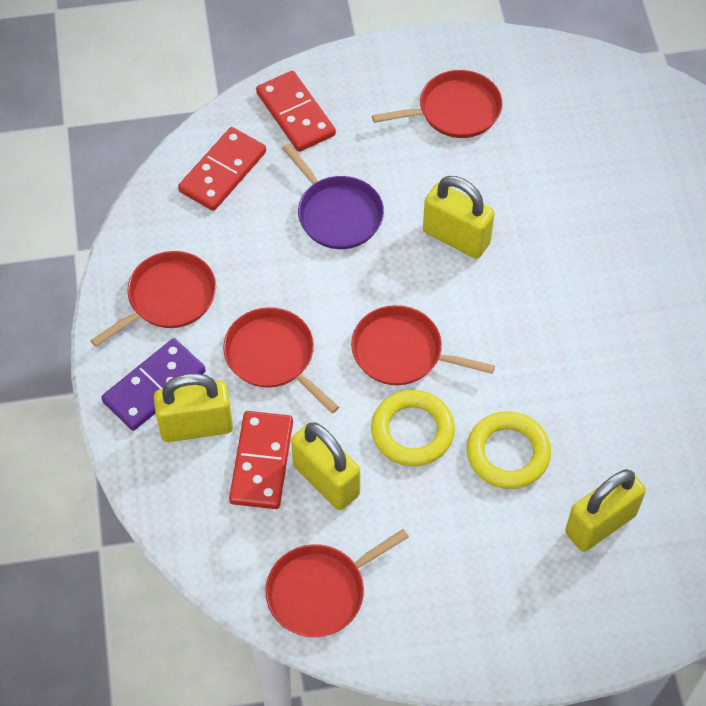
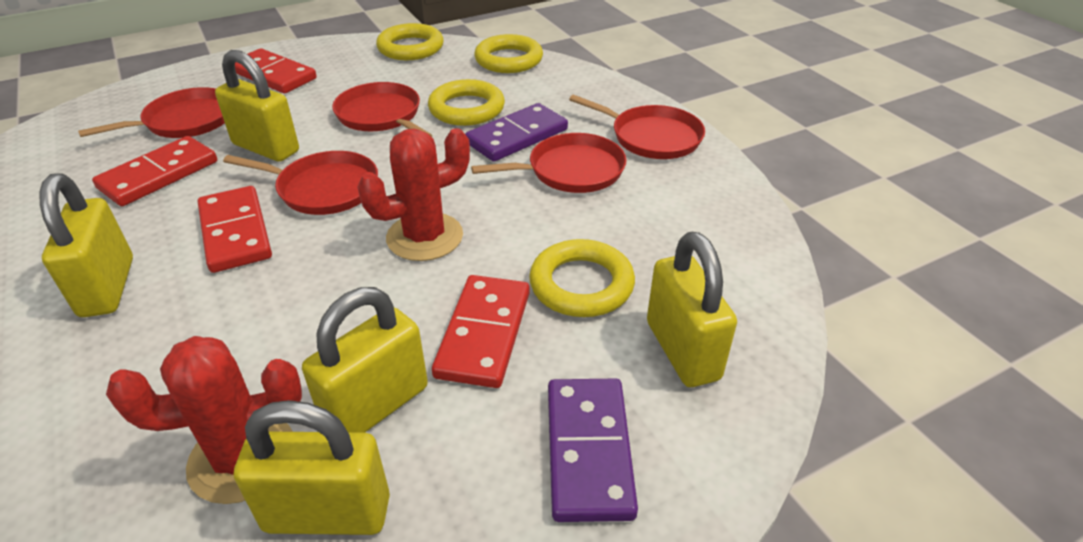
purple domino: [101,338,206,431] = 1 -> [465,103,568,162] [548,379,638,522] = 2
purple pan: [282,143,384,249] = 1 -> none = 0
red cactus: none = 0 -> [106,336,302,504] [357,128,470,261] = 2
red domino: [178,127,266,211] [229,411,293,509] [256,71,336,152] = 3 -> [92,136,217,206] [198,186,272,273] [235,48,317,94] [432,275,530,388] = 4
yellow padlock: [154,373,233,442] [291,422,360,510] [423,176,495,259] [565,469,646,552] = 4 -> [39,173,133,317] [215,50,299,162] [234,400,390,535] [302,287,428,433] [647,232,737,387] = 5
yellow ring: [371,390,455,466] [467,411,551,489] = 2 -> [376,23,444,60] [428,79,505,126] [474,34,543,73] [529,239,635,317] = 4

